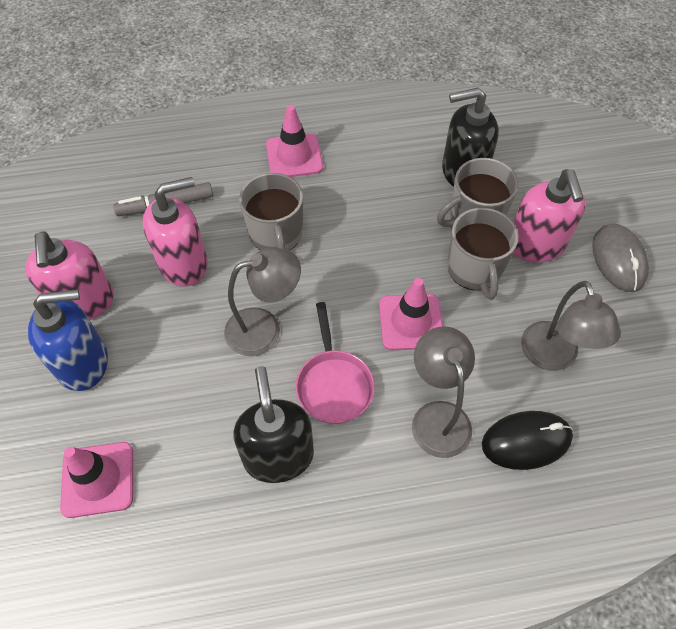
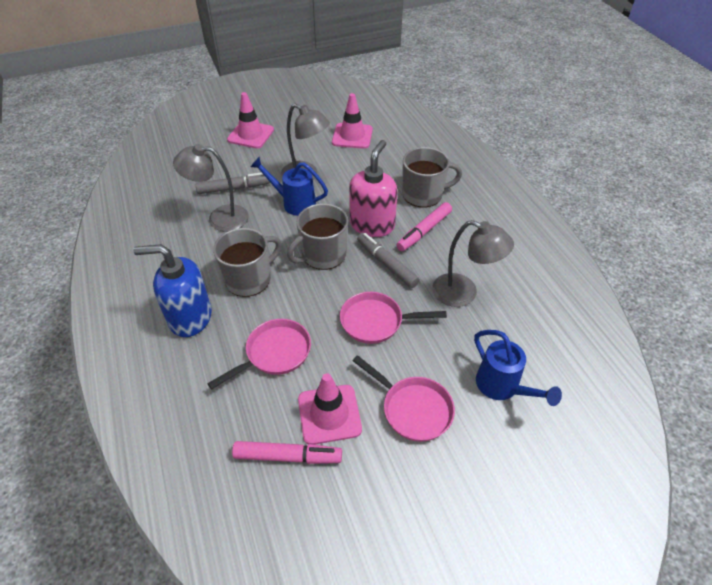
black mouse: [482,411,573,470] = 1 -> none = 0
black soap dispenser: [234,366,314,483] [442,87,499,187] = 2 -> none = 0
blue watering can: none = 0 -> [251,157,328,216] [474,330,562,406] = 2
grey marker: [113,182,213,216] = 1 -> [196,172,270,194] [357,233,420,288] = 2
grey mouse: [592,224,649,292] = 1 -> none = 0
pink marker: none = 0 -> [232,441,342,464] [396,202,452,251] = 2
pink pan: [296,302,375,424] = 1 -> [207,319,311,389] [340,292,447,344] [353,355,455,442] = 3
pink soap dispenser: [25,231,114,320] [143,177,208,287] [513,169,586,263] = 3 -> [349,140,398,237] = 1

